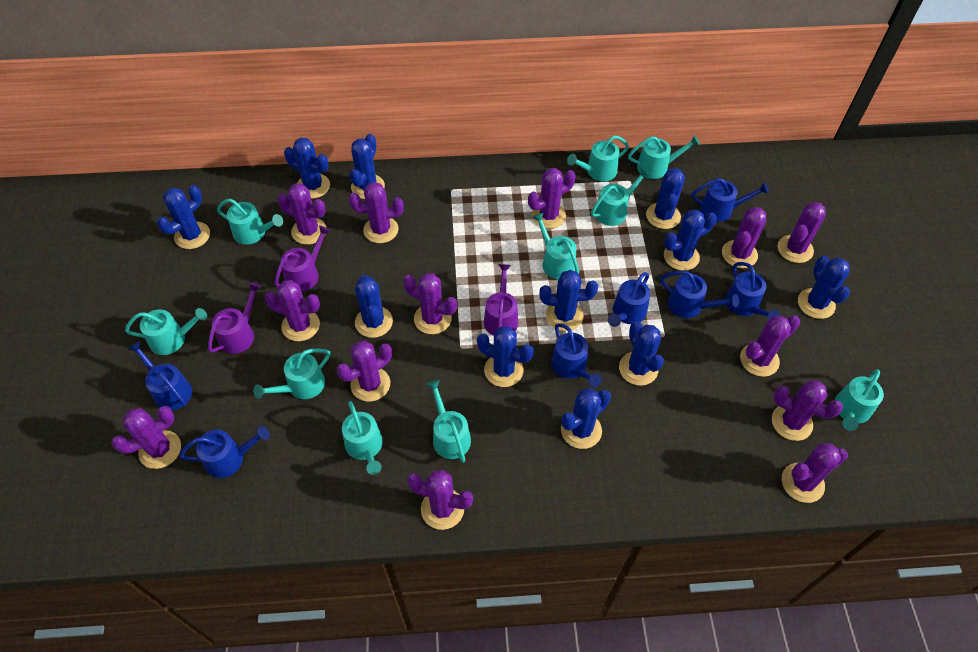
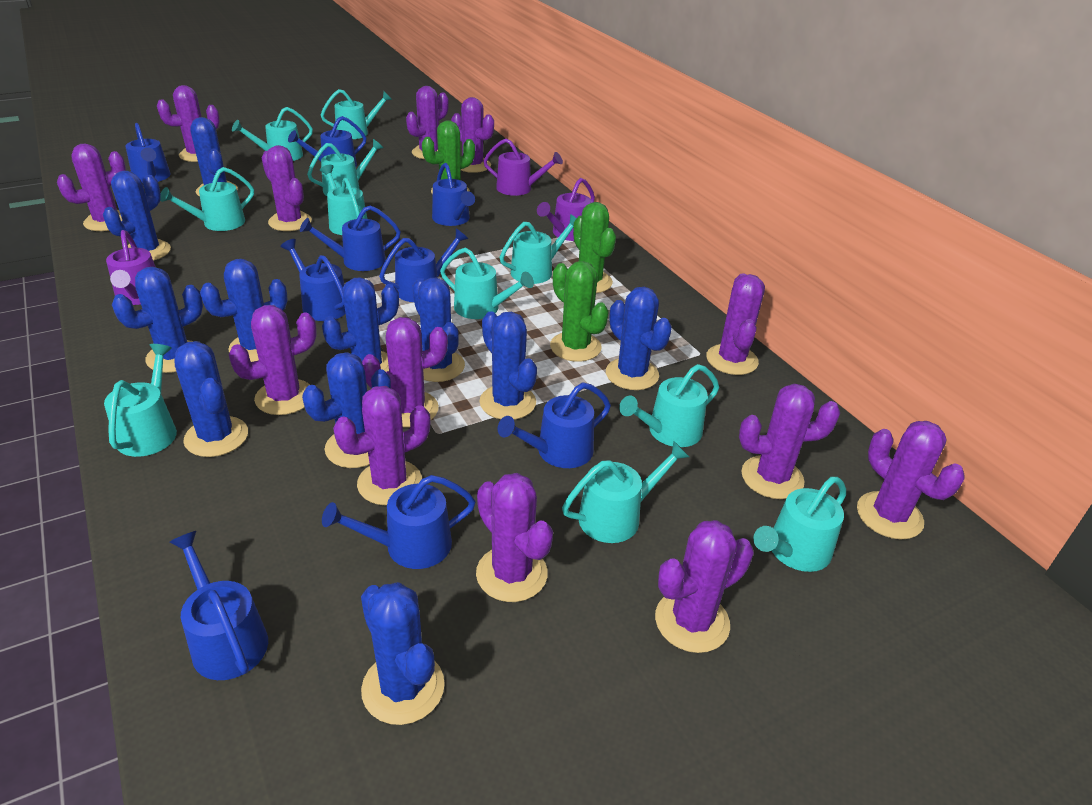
blue watering can: [128,341,192,410] [179,426,270,478] [551,323,602,387] [608,272,650,327] [660,271,739,318] [692,178,769,222] [725,262,780,321] = 7 -> [126,123,171,183] [169,531,268,680] [280,239,345,321] [288,116,367,166] [300,205,401,271] [322,475,476,569] [379,229,468,302] [432,163,475,226] [498,383,611,468] = 9
green cactus: none = 0 -> [422,120,475,195] [550,261,609,362] [573,202,616,293] = 3
turquoise watering can: [125,308,207,355] [217,198,283,245] [253,349,330,399] [342,401,383,475] [426,380,471,463] [532,212,579,279] [567,135,629,181] [591,168,649,226] [628,135,700,179] [835,369,884,431] = 10 -> [104,344,177,457] [160,167,254,231] [232,107,313,161] [307,139,384,196] [320,165,367,235] [321,89,392,139] [440,248,534,319] [500,214,577,284] [562,441,689,543] [619,364,719,447] [753,477,846,572] = 11

